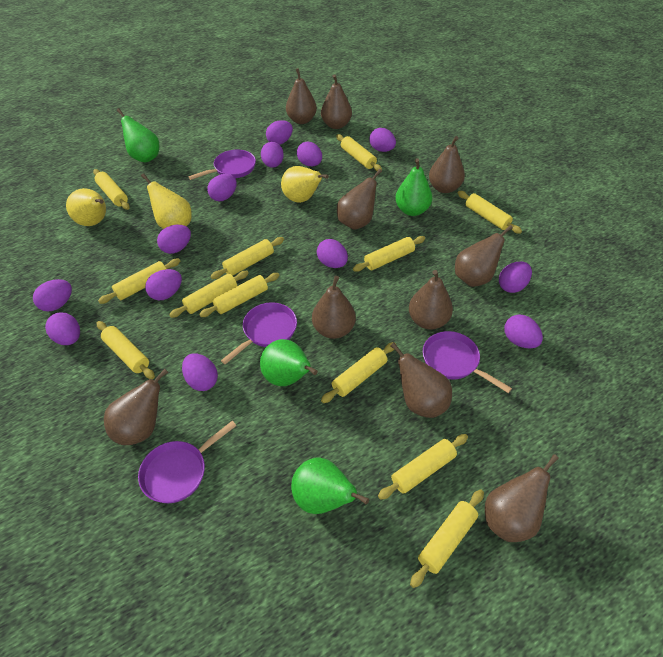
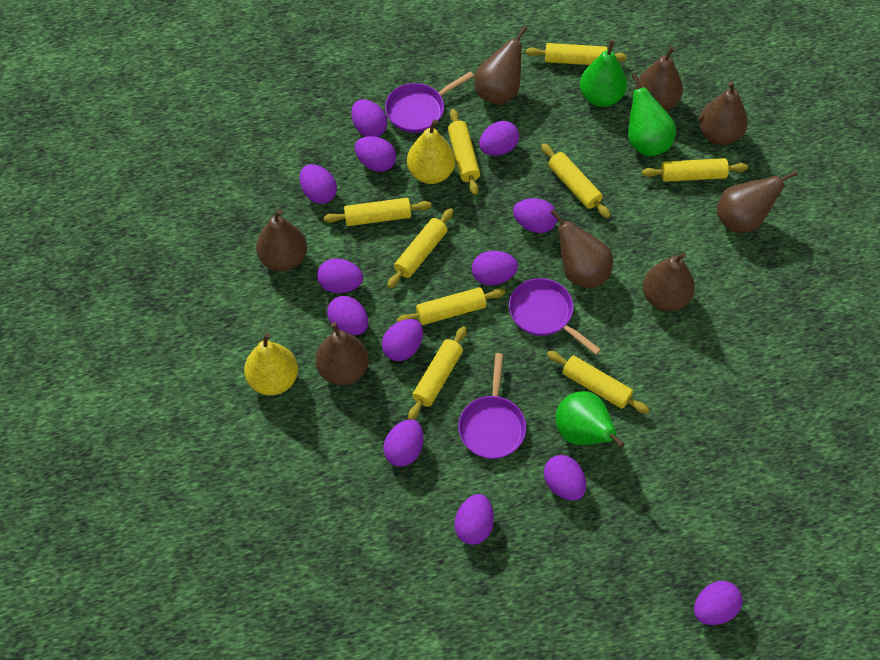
brown pear: [104,369,168,445] [286,68,317,124] [312,276,356,339] [321,74,352,129] [337,169,382,230] [390,343,452,418] [409,270,453,329] [429,136,465,193] [455,225,513,287] [485,454,559,542] = 10 -> [256,209,307,271] [315,322,369,385] [474,26,527,105] [551,209,613,288] [635,46,683,111] [643,252,695,311] [699,81,748,145] [717,170,798,233] = 8
green pear: [117,108,159,162] [260,339,318,386] [291,457,369,514] [395,158,432,216] = 4 -> [556,391,625,448] [580,40,627,107] [628,73,676,156] = 3
purple pan: [138,421,237,503] [188,150,256,180] [221,302,297,364] [423,331,512,393] = 4 -> [385,71,474,133] [458,353,526,459] [509,278,601,355] = 3
yellow pear: [66,188,106,226] [141,173,192,229] [281,166,329,203] = 3 -> [244,333,298,395] [407,119,456,184] = 2
yellow rolling pin: [93,169,130,210] [96,321,155,379] [98,259,180,304] [169,271,249,318] [199,273,279,317] [211,237,284,279] [321,342,396,403] [336,134,382,171] [353,236,425,272] [378,434,468,500] [410,489,484,588] [458,191,522,234] = 12 -> [324,198,432,226] [387,208,453,288] [397,287,505,325] [408,326,467,420] [448,109,480,195] [526,43,627,65] [541,143,611,218] [547,351,649,414] [642,158,748,182] = 9

